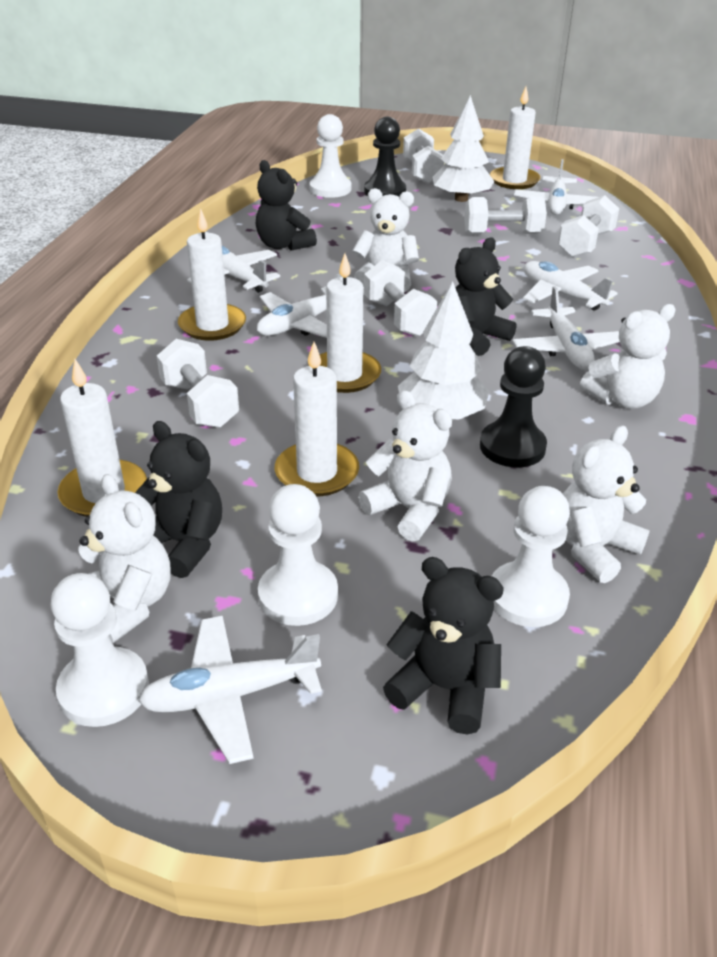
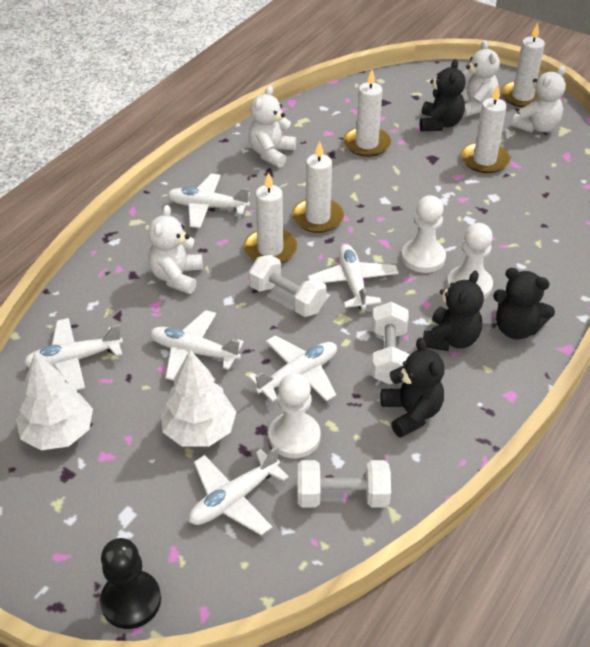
black pawn: [364,117,406,196] [480,346,547,467] = 2 -> [100,538,161,629] = 1
white dumbbell: [157,339,239,428] [364,260,438,337] [403,128,444,184] [464,197,547,234] [558,195,619,257] = 5 -> [249,255,327,317] [298,460,391,508] [372,302,410,385] = 3
white pawn: [51,573,149,727] [258,484,338,626] [310,114,351,198] [492,486,570,627] = 4 -> [268,373,321,458] [402,195,446,273] [447,223,493,299] = 3
white teddy bear: [78,474,171,643] [352,188,419,292] [358,390,452,542] [563,426,650,583] [580,304,676,409] = 5 -> [148,205,203,294] [248,86,296,168] [461,41,500,117] [511,66,566,133] = 4

